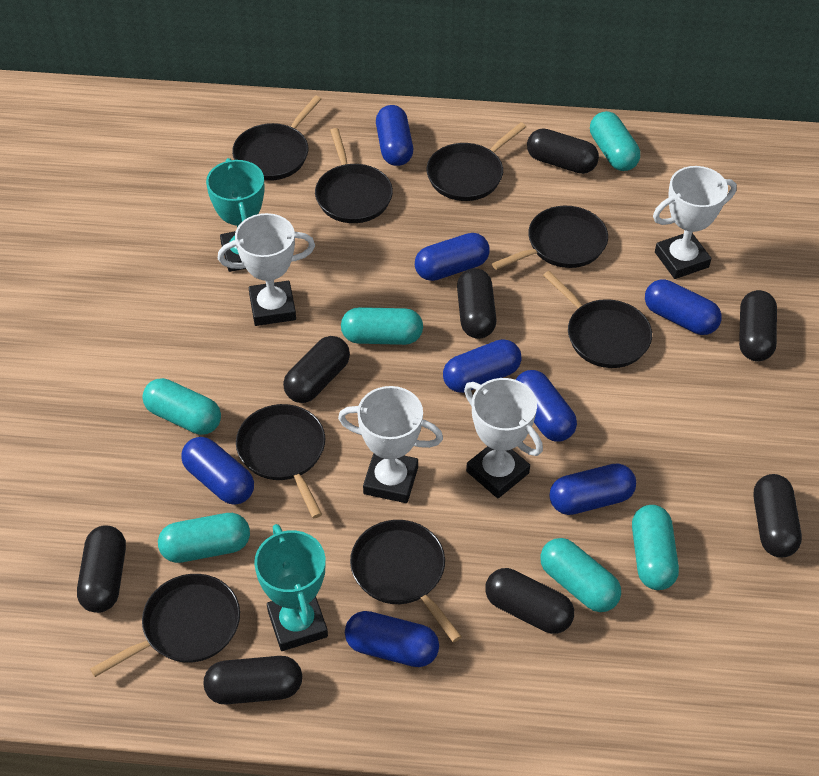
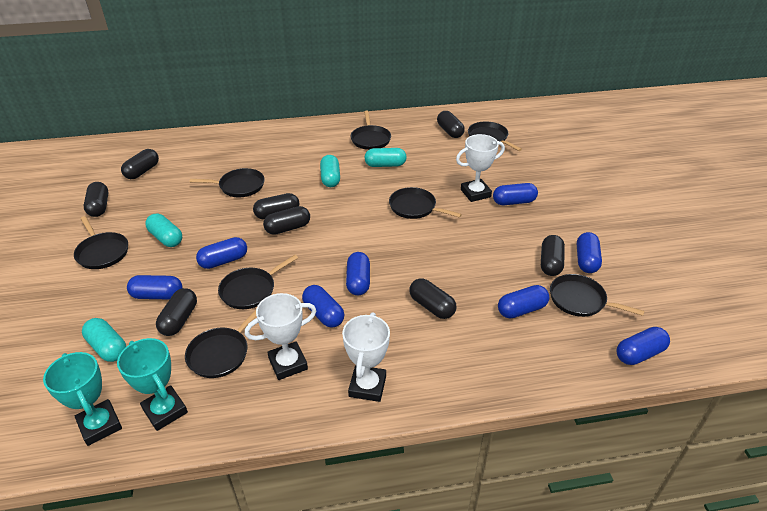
turquoise capsule: [142,378,221,435] [158,513,250,563] [341,307,423,345] [540,538,621,612] [590,111,640,171] [632,505,679,590] = 6 -> [82,318,126,362] [145,214,182,247] [320,155,340,187] [365,148,407,167] = 4
white trophy: [218,213,315,326] [338,386,443,503] [464,378,543,498] [653,166,737,279] = 4 -> [245,293,316,380] [342,313,390,402] [456,134,505,202] = 3

